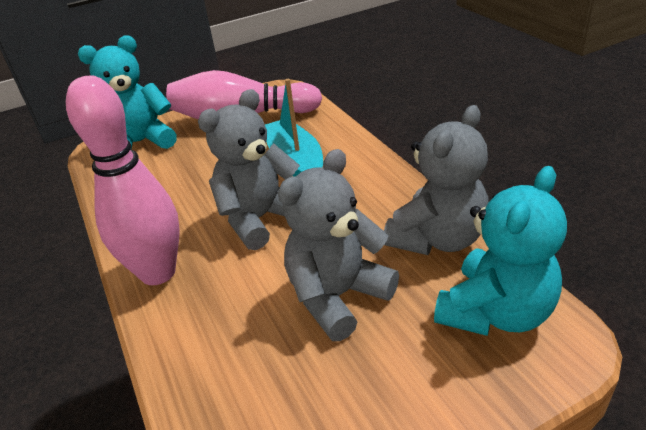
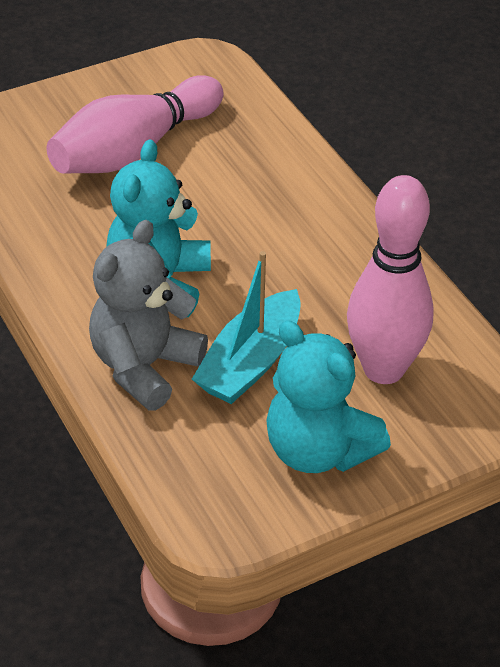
grey teddy bear: [198,89,300,250] [278,149,399,341] [384,105,489,255] = 3 -> [89,220,208,411] = 1

